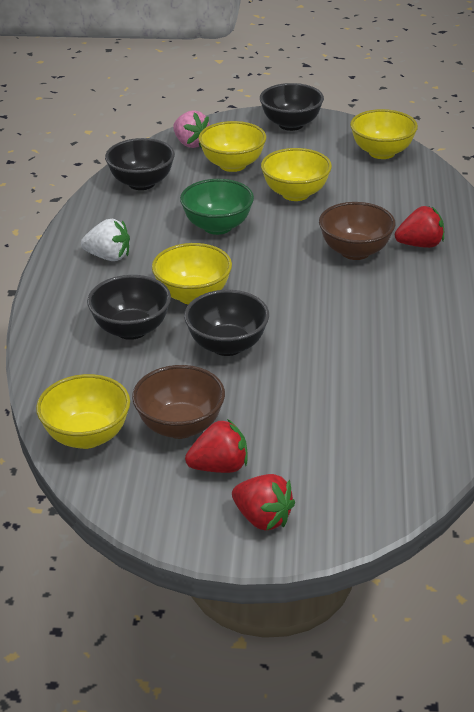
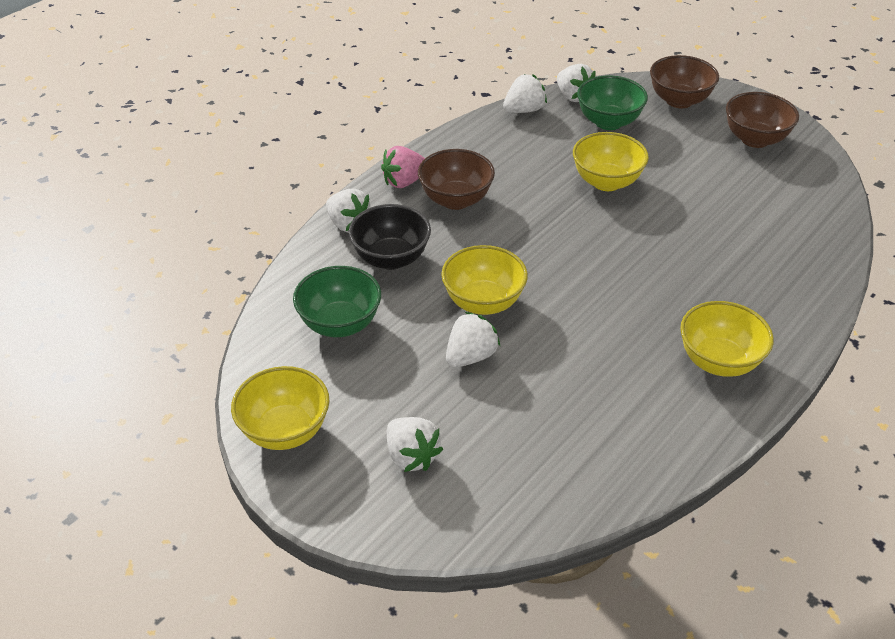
black bowl: [87,275,171,340] [105,138,175,190] [184,290,269,356] [260,83,324,131] = 4 -> [348,204,431,270] = 1
brown bowl: [132,365,225,439] [319,202,396,260] = 2 -> [418,149,495,210] [650,55,719,108] [726,92,799,148] = 3
green bowl: [180,179,254,235] = 1 -> [293,266,381,337] [577,76,648,130] = 2
red strawberry: [185,419,247,473] [232,474,295,531] [395,206,444,248] = 3 -> none = 0
white strawberry: [81,219,130,261] = 1 -> [326,189,371,232] [387,417,443,472] [446,312,500,367] [503,74,547,113] [557,64,596,102] = 5
yellow bowl: [36,374,130,449] [152,243,232,305] [198,121,266,172] [261,148,332,201] [350,109,418,159] = 5 -> [231,366,329,450] [441,245,528,315] [573,132,649,191] [680,301,774,377] = 4

